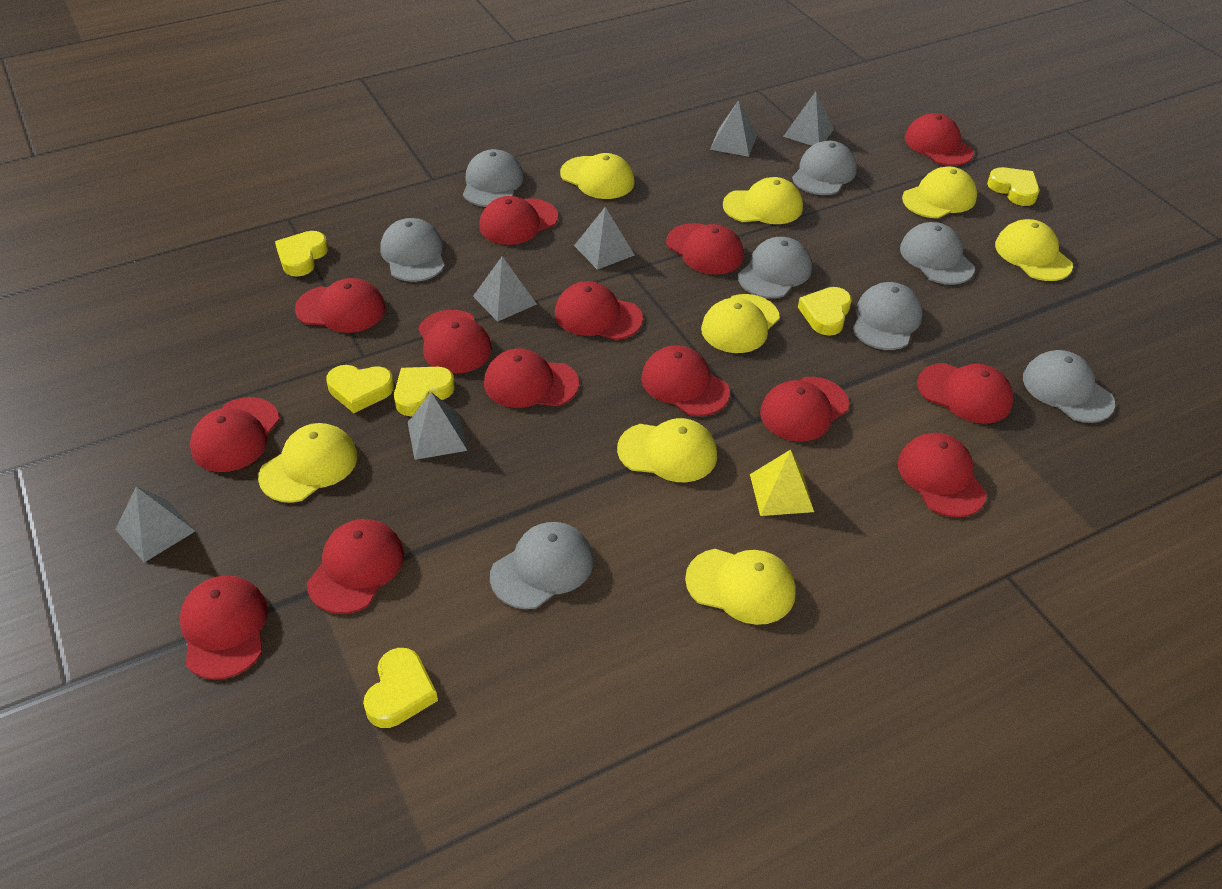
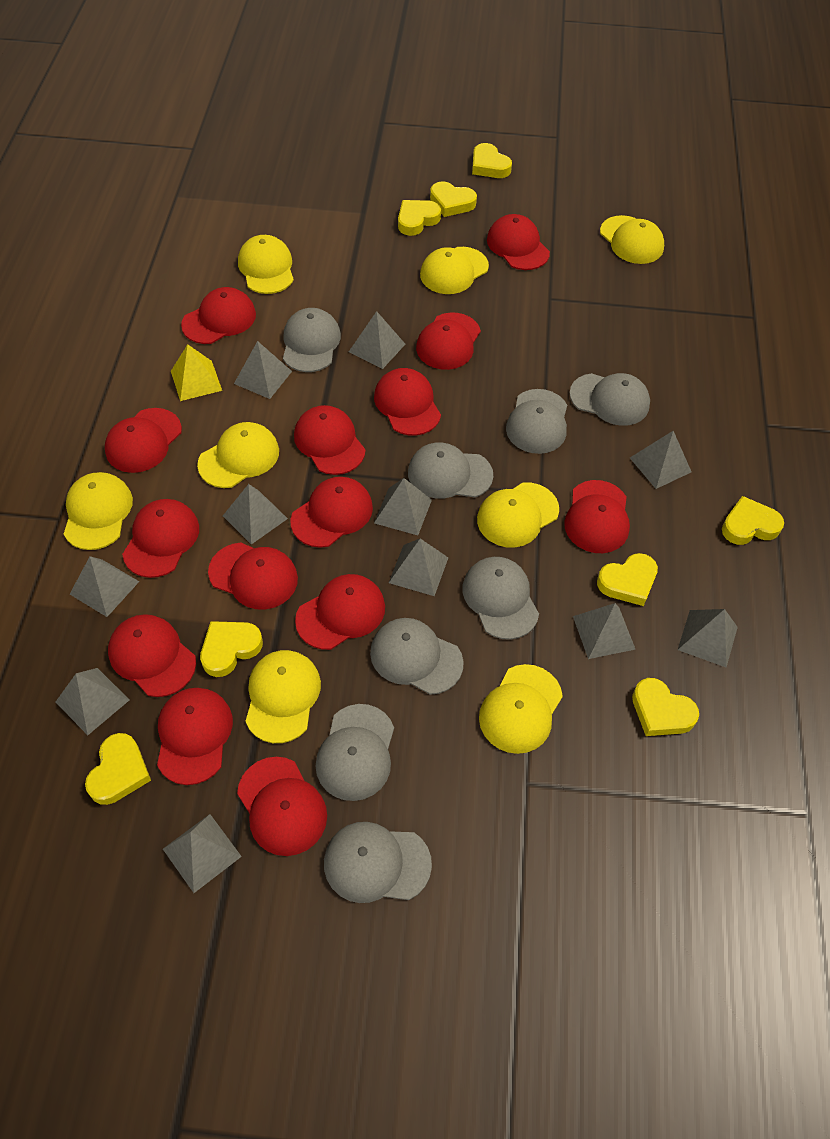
grey pyramid: [115,487,195,562] [408,392,468,460] [473,256,537,322] [574,207,635,270] [710,100,757,157] [783,91,834,146] = 6 -> [56,668,129,735] [70,556,139,617] [163,814,242,893] [223,484,288,544] [234,341,292,399] [349,311,405,369] [374,478,432,535] [389,538,448,596] [573,603,636,659] [630,431,691,489] [678,609,738,667] = 11
yellow heart: [275,231,328,277] [326,365,394,413] [363,648,438,728] [394,367,455,416] [798,287,852,336] [987,167,1039,206] = 6 -> [85,733,151,805] [200,621,263,677] [398,200,441,236] [430,181,477,217] [472,143,512,178] [597,553,658,606] [632,678,699,736] [722,496,784,545] = 8

